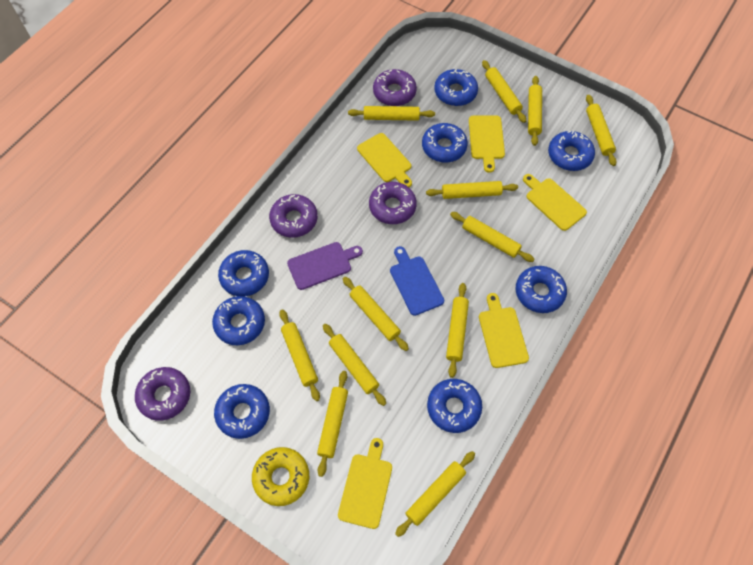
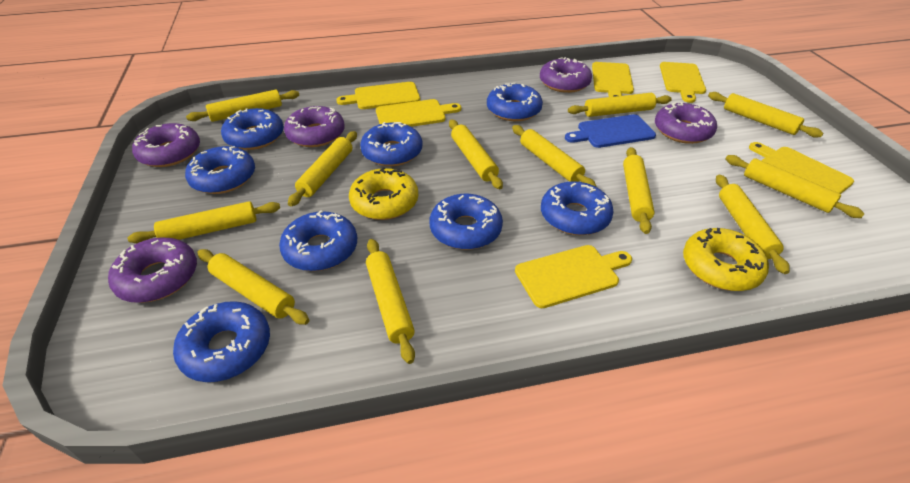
purple cutting board: [287,242,363,290] = 1 -> none = 0
purple donut: [135,367,190,421] [269,194,318,238] [369,182,417,224] [373,69,417,106] = 4 -> [108,237,197,303] [132,123,200,167] [284,106,345,147] [540,57,592,93] [655,102,717,144] = 5
yellow cutting board: [338,438,392,529] [357,133,412,187] [469,115,505,173] [479,293,529,368] [523,174,587,231] = 5 -> [336,82,420,109] [376,99,461,127] [515,245,632,308] [592,62,634,97] [660,62,706,103] [749,142,854,194] = 6
yellow donut: [252,447,309,506] = 1 -> [349,167,418,220] [683,228,769,291] = 2

